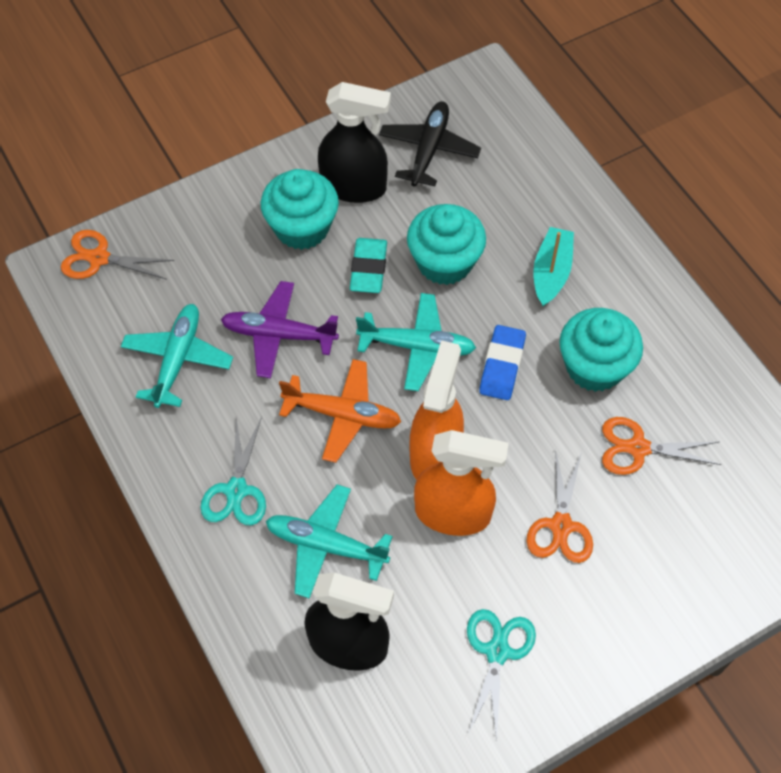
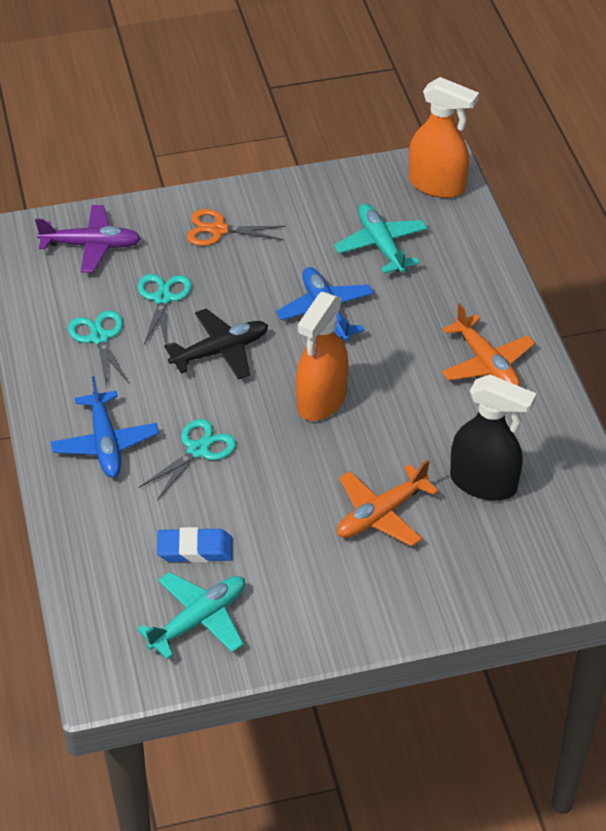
black spray bottle: [304,573,394,671] [318,82,391,203] = 2 -> [450,374,537,501] = 1
blue plane: none = 0 -> [51,376,159,478] [276,267,374,341] = 2
orange plane: [279,359,401,463] = 1 -> [337,460,439,547] [442,303,535,386] = 2
orange scissors: [61,230,174,280] [527,448,593,563] [602,417,722,475] = 3 -> [187,209,286,246] = 1
turquoise boat: [533,227,574,306] = 1 -> none = 0
turquoise cupcake: [261,169,339,250] [407,204,486,285] [559,308,643,392] = 3 -> none = 0
turquoise eraser: [350,238,387,293] = 1 -> none = 0
turquoise plane: [121,304,233,408] [266,485,393,598] [356,293,476,391] = 3 -> [137,572,245,659] [334,204,427,273] = 2
turquoise scissors: [200,416,266,525] [467,609,536,742] = 2 -> [68,310,129,388] [138,274,192,345] [139,419,236,500] = 3

